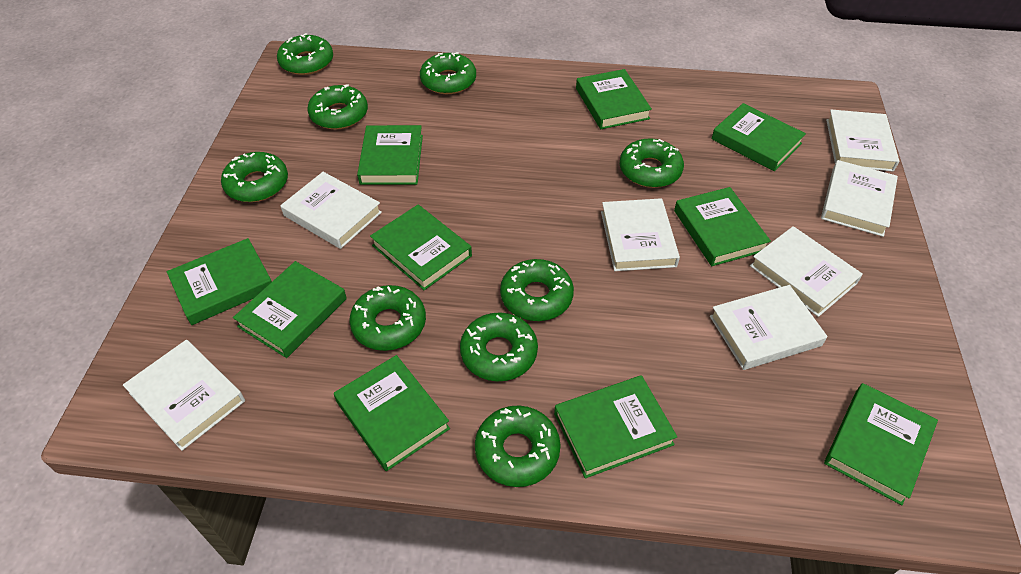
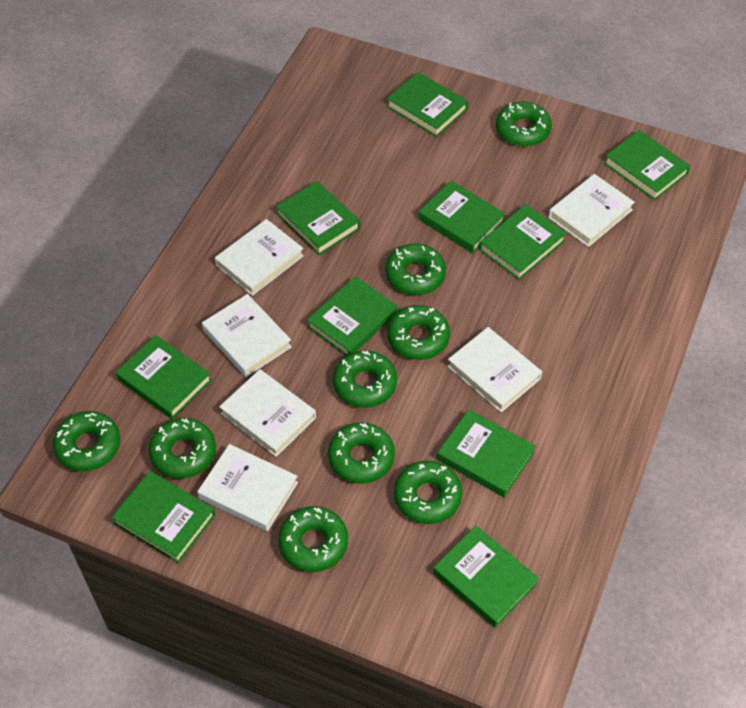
white book: [123,340,245,451] [280,172,382,249] [601,198,680,271] [710,285,827,370] [750,226,863,317] [821,160,898,237] [826,110,899,171] = 7 -> [197,444,298,531] [202,294,292,377] [215,219,304,296] [219,369,316,457] [447,327,542,412] [548,174,635,247] = 6

